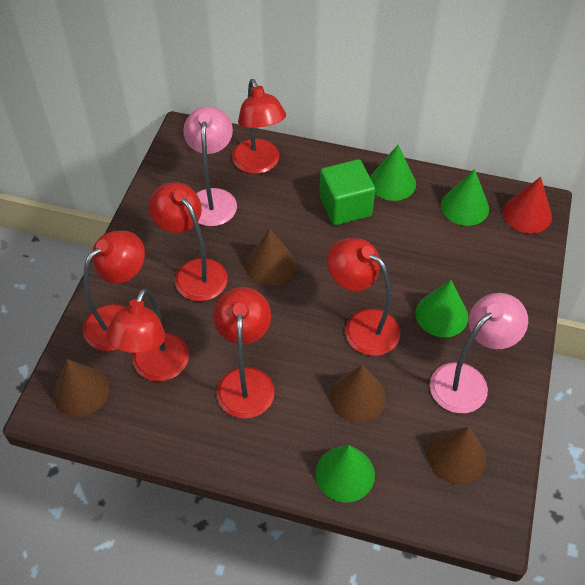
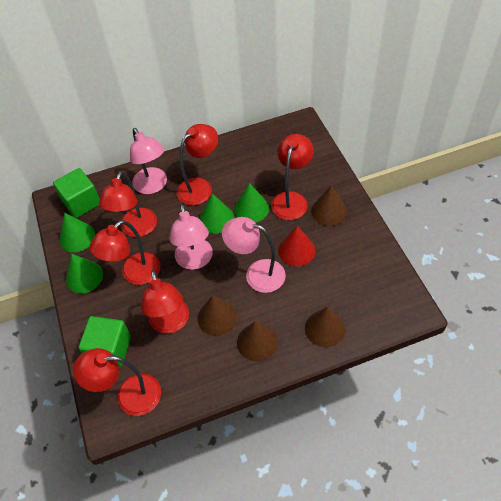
green cube: [319,159,375,225] = 1 -> [53,168,100,218] [79,316,131,367] = 2
pink lamp: [183,106,237,226] [430,293,528,414] = 2 -> [130,128,167,194] [169,204,213,270] [222,217,286,293] = 3

